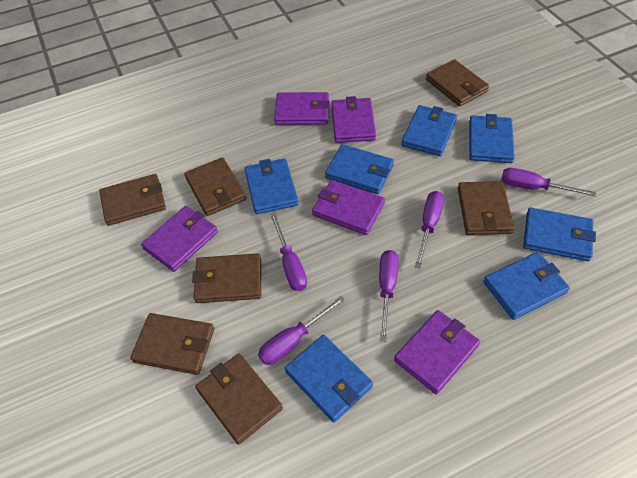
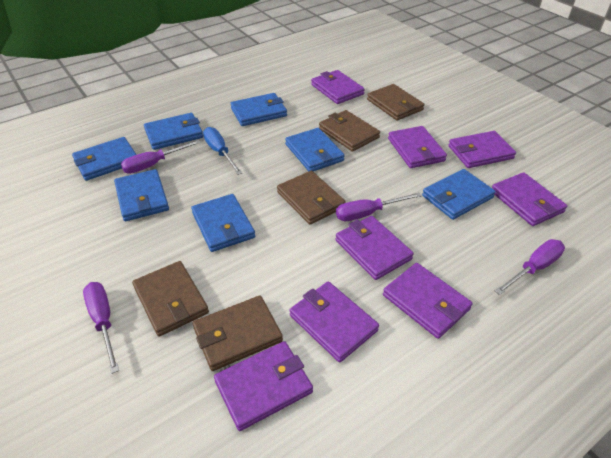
blue screwdriver: none = 0 -> [203,127,242,175] = 1
brown wallet: [99,174,166,226] [130,313,214,375] [184,157,246,216] [192,253,261,303] [195,354,283,445] [426,59,489,107] [458,181,514,235] = 7 -> [132,261,209,337] [193,295,283,371] [277,171,346,224] [319,110,380,152] [367,84,424,121] = 5
purple screwdriver: [258,296,345,365] [270,213,307,291] [379,250,399,341] [415,191,444,268] [501,168,596,196] = 5 -> [83,282,119,374] [121,140,201,174] [336,193,421,221] [495,239,565,295] = 4
purple wallet: [141,206,218,272] [274,92,330,125] [312,180,385,235] [332,96,376,143] [394,310,480,394] = 5 -> [214,341,313,431] [290,281,379,362] [311,70,365,104] [335,216,414,280] [383,263,473,339] [388,126,447,168] [448,131,516,168] [492,172,567,226] = 8

